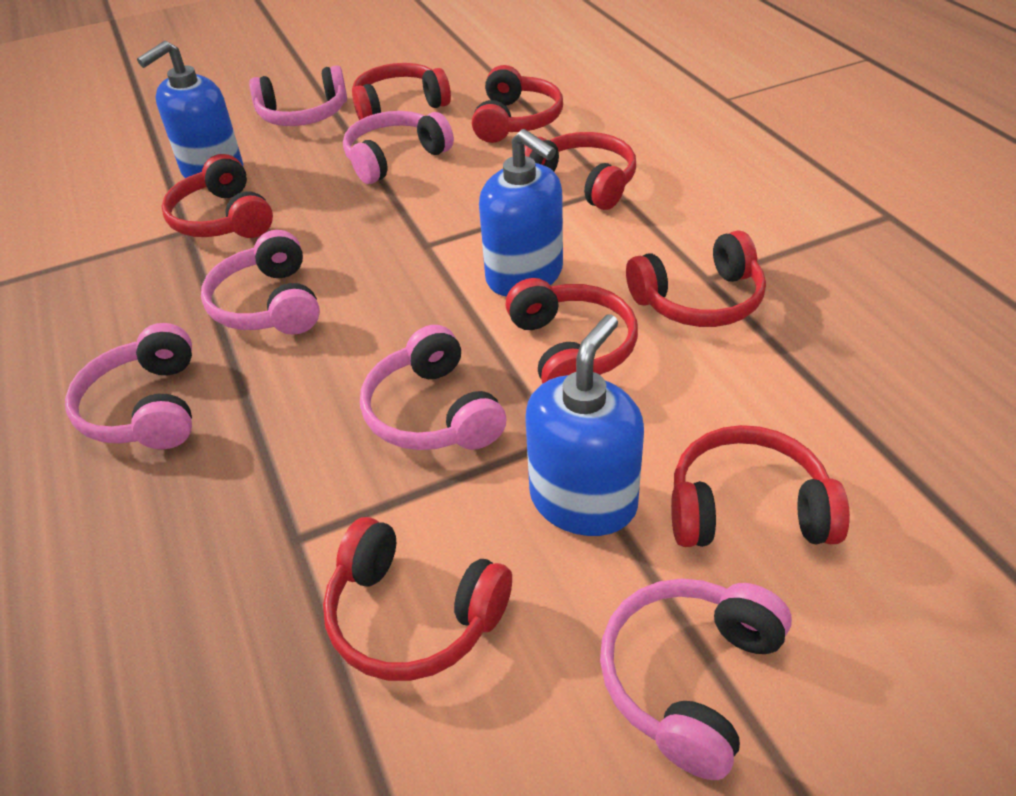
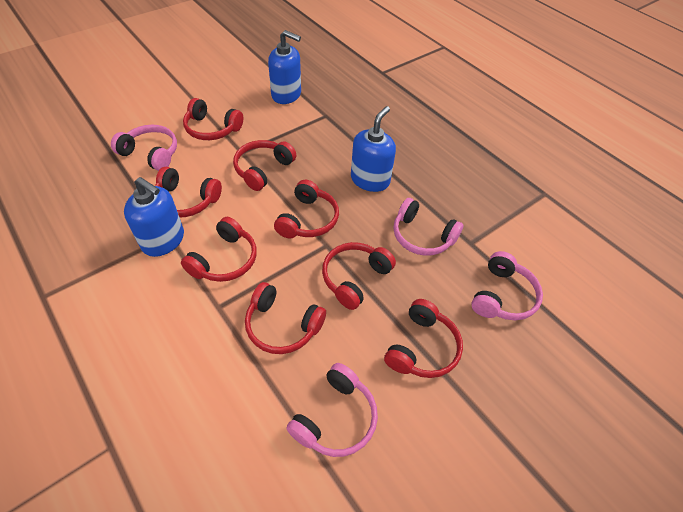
pink headphones: [65,323,192,449] [201,230,320,335] [249,65,347,126] [343,111,454,184] [360,325,506,450] [600,578,792,780] = 6 -> [111,125,177,171] [286,363,378,457] [393,198,463,256] [471,251,543,320] = 4

